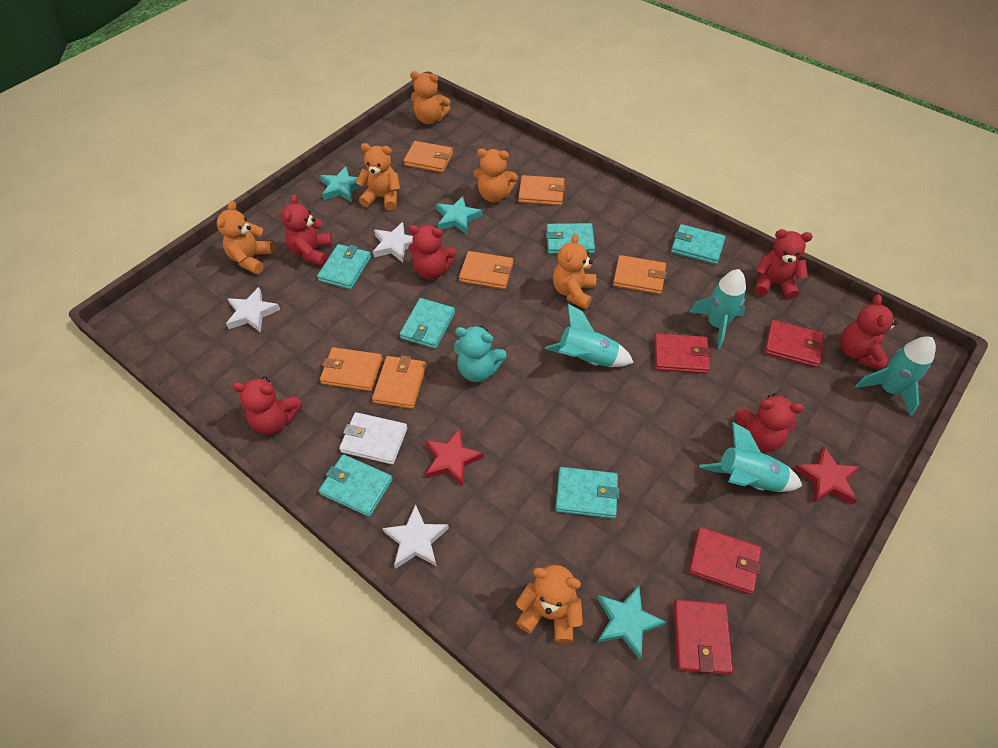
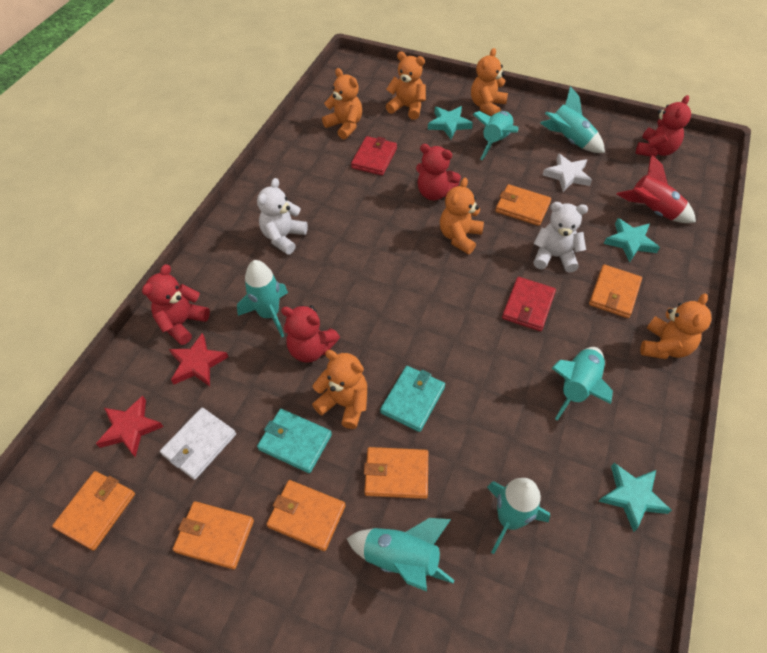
red rocket: none = 0 -> [616,154,696,223] = 1
red teddy bear: [232,376,302,435] [281,194,332,266] [408,225,456,279] [735,393,804,452] [754,229,813,300] [840,295,898,370] = 6 -> [142,264,210,345] [281,305,340,363] [416,144,461,200] [636,95,691,157] = 4
red wallet: [654,333,711,374] [674,599,733,675] [688,527,761,594] [765,320,825,367] = 4 -> [351,136,397,176] [502,277,556,331] = 2
turquoise rocket: [545,304,634,367] [690,269,746,349] [699,422,802,492] [855,337,936,416] = 4 -> [237,260,288,337] [346,518,454,591] [473,111,519,160] [487,478,550,554] [540,86,605,153] [552,347,613,421] = 6
turquoise teddy bear: [454,326,507,382] = 1 -> none = 0
turquoise wallet: [317,244,371,289] [319,454,393,517] [400,298,455,349] [546,223,595,254] [555,467,619,519] [671,224,726,264] = 6 -> [257,409,332,473] [380,366,445,432] = 2
white star: [226,287,280,333] [373,222,413,263] [383,504,449,569] = 3 -> [543,153,592,192] = 1
white teddy bear: none = 0 -> [257,178,308,255] [533,202,588,273] = 2

